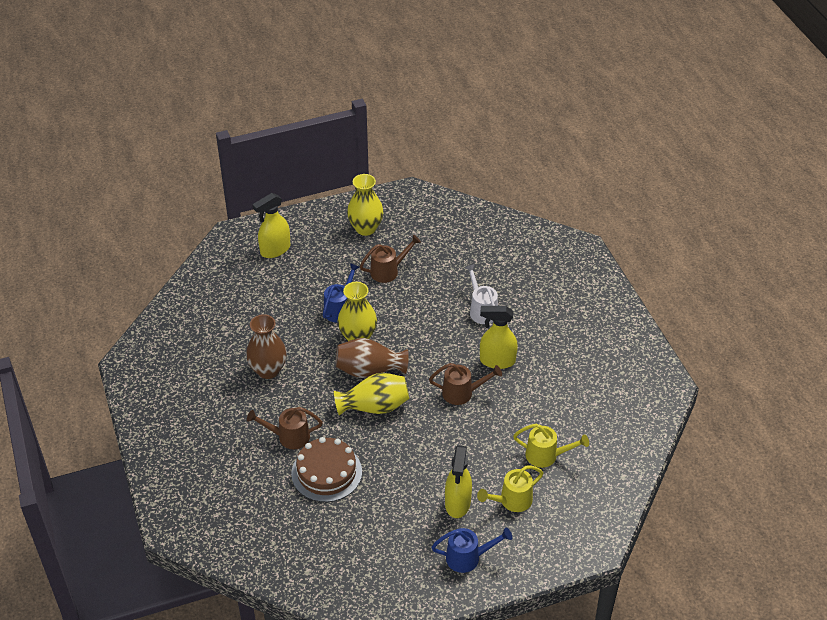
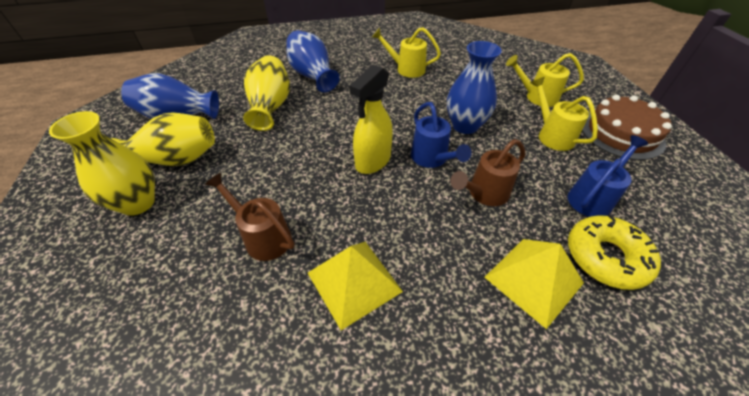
blue vase: none = 0 -> [121,73,219,119] [286,30,340,92] [447,41,502,134] = 3
brown vase: [246,314,287,379] [336,338,409,378] = 2 -> none = 0
brown watering can: [247,407,323,449] [360,235,421,283] [429,363,502,405] = 3 -> [205,173,295,261] [450,139,525,206] = 2
white watering can: [464,264,498,324] = 1 -> none = 0
yellow donut: none = 0 -> [568,215,661,290] = 1
yellow pyramid: none = 0 -> [308,242,403,330] [484,239,584,329] = 2
yellow spray bottle: [252,193,290,258] [445,445,472,518] [480,306,518,369] = 3 -> [349,64,393,174] = 1
yellow watering can: [477,465,543,512] [513,424,589,468] = 2 -> [372,27,441,78] [506,53,584,107] [531,77,598,151] = 3

